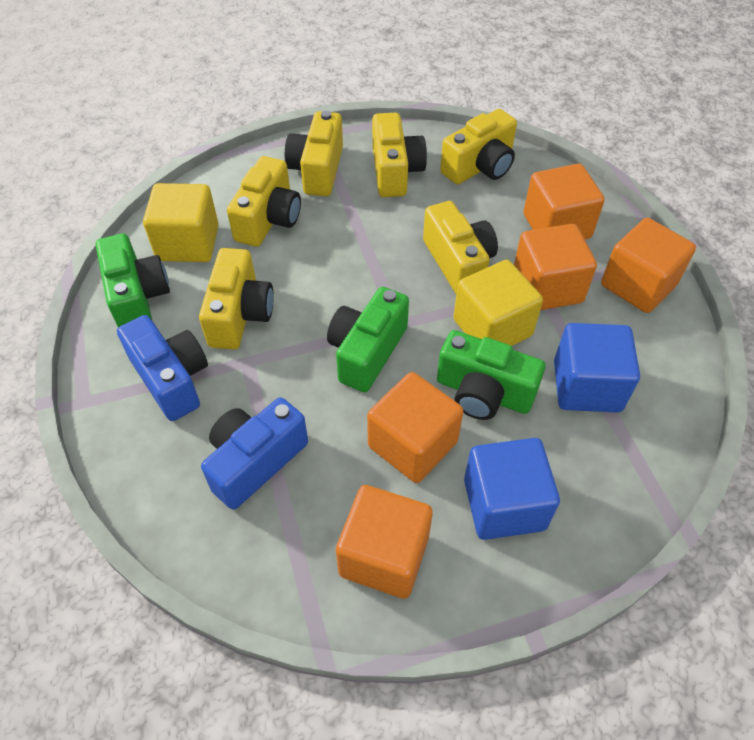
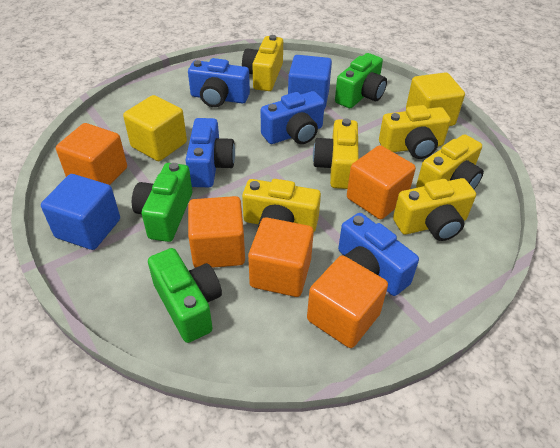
blue camera: [117,315,208,421] [201,397,308,510] = 2 -> [186,118,235,187] [188,58,250,107] [261,91,325,144] [338,213,419,296] = 4

